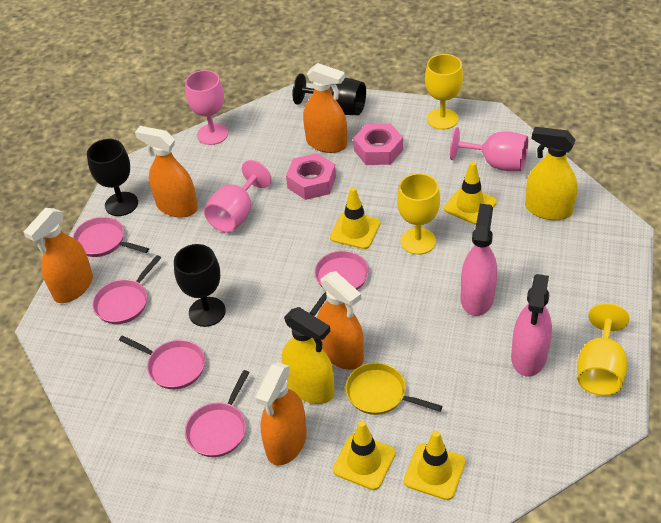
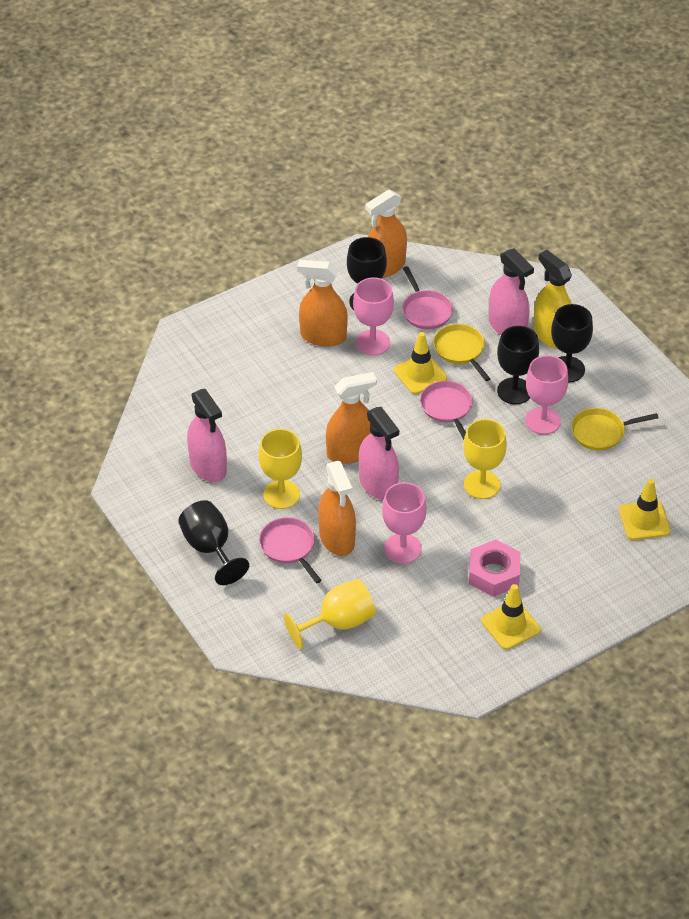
black goblet: [87,139,138,216] [174,244,226,327] [292,74,366,115] = 3 -> [178,500,249,585] [347,237,387,310] [497,326,539,404] [551,304,593,382] = 4
orange spray bottle: [24,208,93,303] [135,126,198,217] [255,362,307,465] [303,63,347,153] [317,271,364,370] = 5 -> [297,260,348,347] [318,461,356,556] [326,372,377,464] [365,190,407,278] = 4
pink nut: [286,153,336,200] [353,123,403,165] = 2 -> [469,540,520,597] = 1
pink pan: [73,217,149,257] [92,255,161,324] [119,335,205,389] [185,370,250,457] [310,251,369,316] = 5 -> [259,517,322,584] [402,266,453,329] [420,381,473,440] = 3
pink spray bottle: [461,204,497,316] [511,274,552,377] = 2 -> [187,389,227,482] [359,407,399,500] [489,248,534,335] = 3
yellow pan: [345,362,442,415] = 1 -> [433,324,490,381] [571,408,658,450] = 2
yellow spray bottle: [282,307,334,404] [525,127,578,220] = 2 -> [533,250,572,349] = 1
yellow traffic cone: [330,187,381,249] [333,420,396,490] [404,430,466,500] [444,161,497,225] = 4 -> [394,332,447,394] [481,584,541,650] [619,479,671,540] = 3

